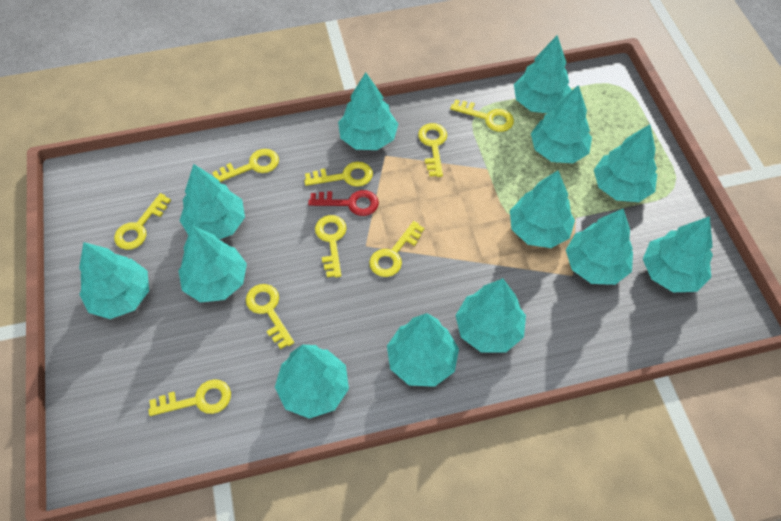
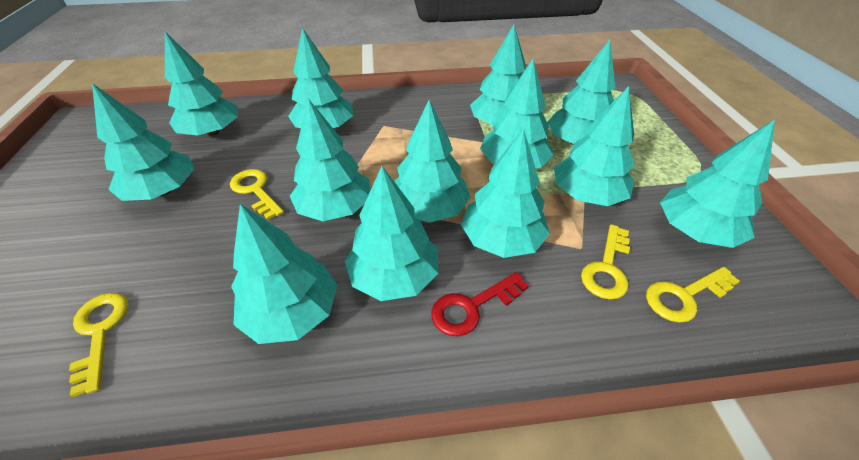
yellow key: [114,193,171,250] [149,379,231,416] [212,149,279,182] [246,284,294,349] [304,162,373,187] [315,215,347,278] [369,221,424,277] [418,123,447,177] [450,100,514,132] = 9 -> [69,293,128,397] [230,169,284,220] [581,224,630,299] [646,267,740,322] = 4

